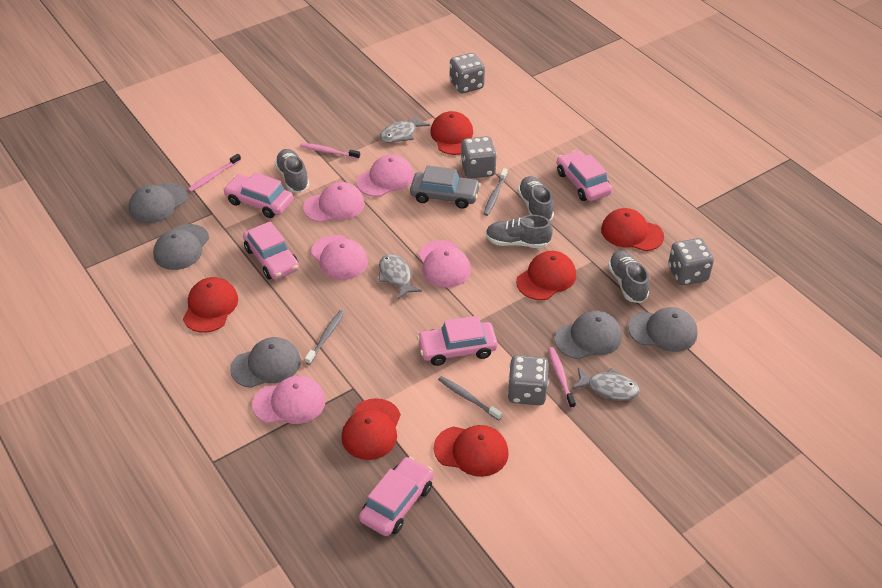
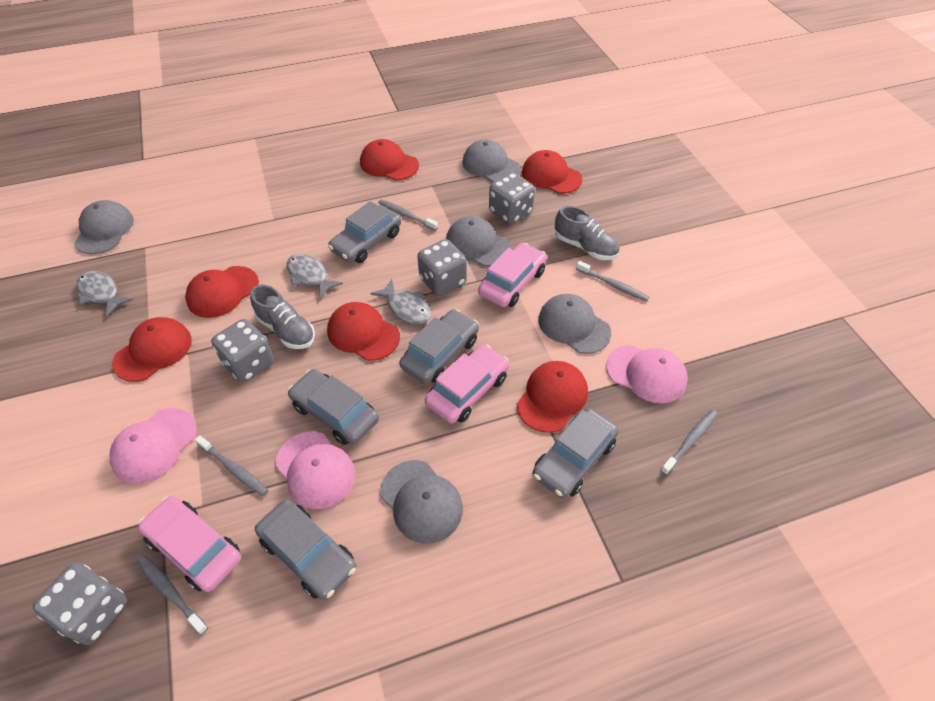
grey car: [410,165,481,209] = 1 -> [255,499,357,600] [288,369,379,445] [328,201,401,263] [399,309,479,384] [533,408,619,498] = 5
grey shoe: [275,149,309,193] [486,215,553,248] [518,176,554,220] [608,251,649,303] = 4 -> [250,285,315,349] [555,206,619,260] = 2
grey toothbrush: [305,310,345,365] [438,376,502,420] [483,168,508,216] = 3 -> [137,555,208,635] [195,435,268,496] [378,199,438,231] [576,261,649,301] [660,410,718,475] = 5
pink cap: [252,376,326,424] [303,182,365,222] [311,235,368,280] [357,154,414,197] [418,240,471,288] = 5 -> [110,408,197,484] [275,431,355,509] [606,345,688,403] = 3
pink car: [223,172,293,218] [243,222,299,280] [359,457,433,536] [417,316,498,366] [557,150,612,201] = 5 -> [138,496,241,592] [425,345,509,423] [478,243,547,307] = 3
pink toothbrush: [188,154,241,192] [300,143,360,159] [548,347,576,409] = 3 -> none = 0

